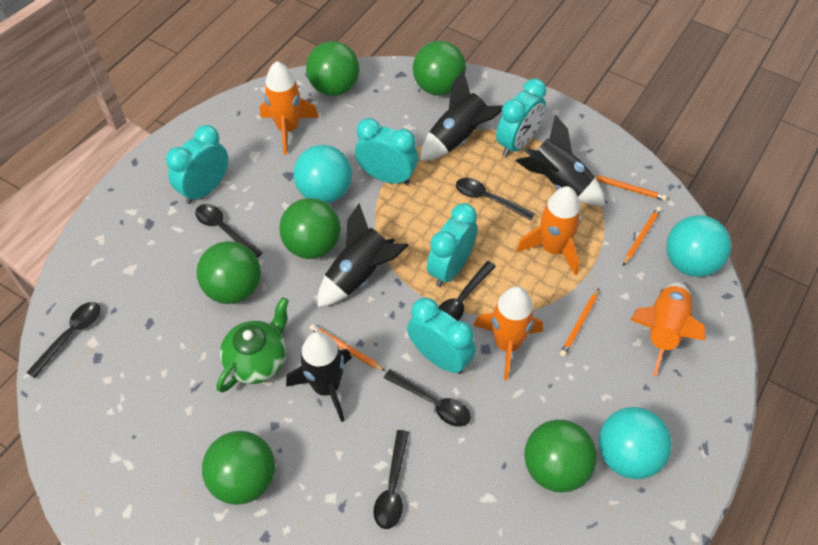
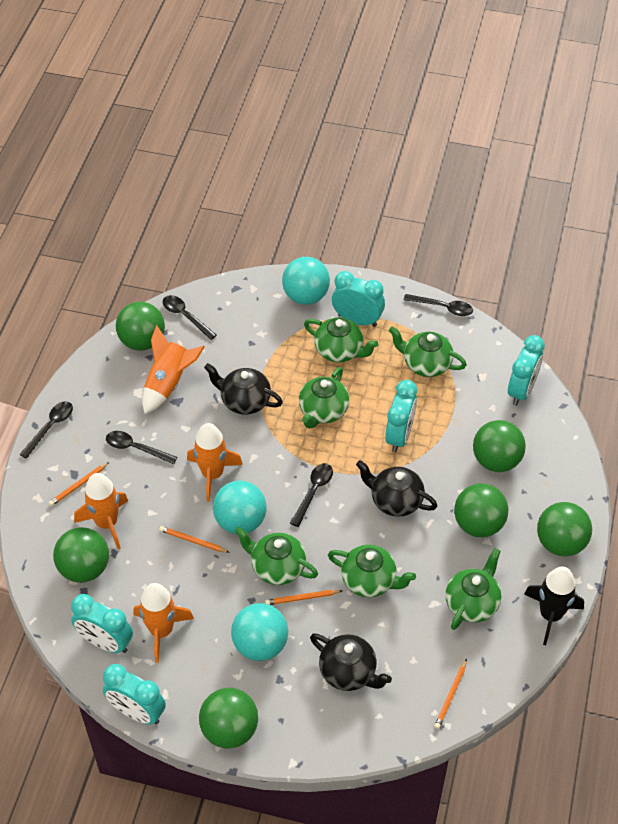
black rocket: [286,331,352,422] [317,203,409,307] [420,70,503,161] [515,115,605,206] = 4 -> [524,567,584,645] = 1
black spoon: [26,302,100,378] [195,204,263,258] [373,430,409,529] [384,369,471,427] [438,261,496,321] [456,178,535,220] = 6 -> [19,401,73,459] [106,431,178,464] [162,295,217,340] [290,463,333,527] [404,294,473,316] = 5
black teapot: none = 0 -> [204,363,283,415] [310,633,392,691] [356,460,437,517] = 3
green teapot: [217,297,289,393] = 1 -> [235,527,318,585] [299,367,349,429] [304,317,378,362] [328,545,416,597] [389,326,467,377] [445,548,502,630] = 6

